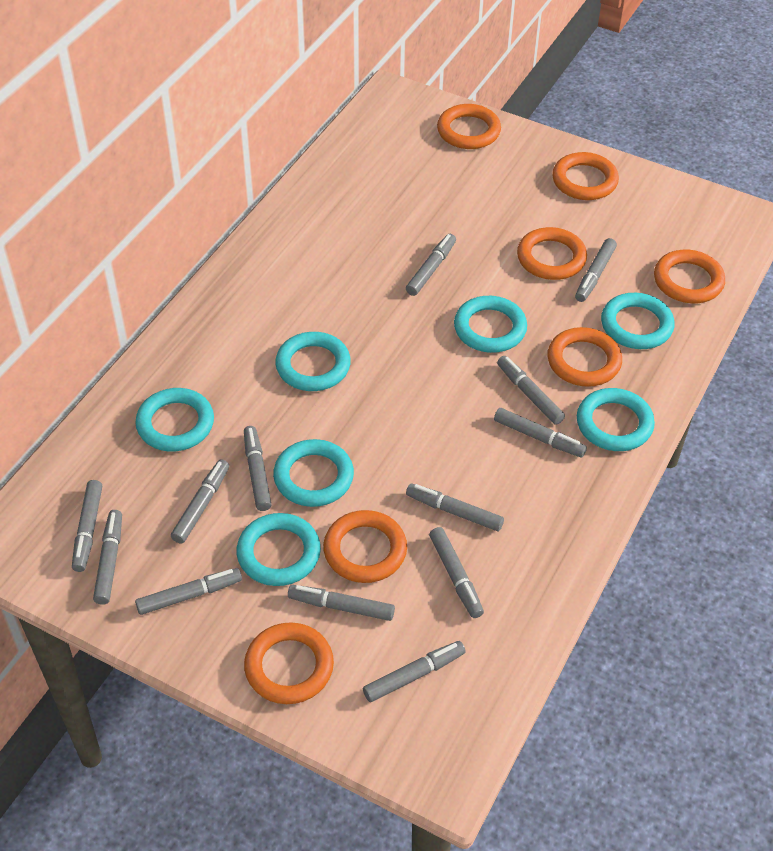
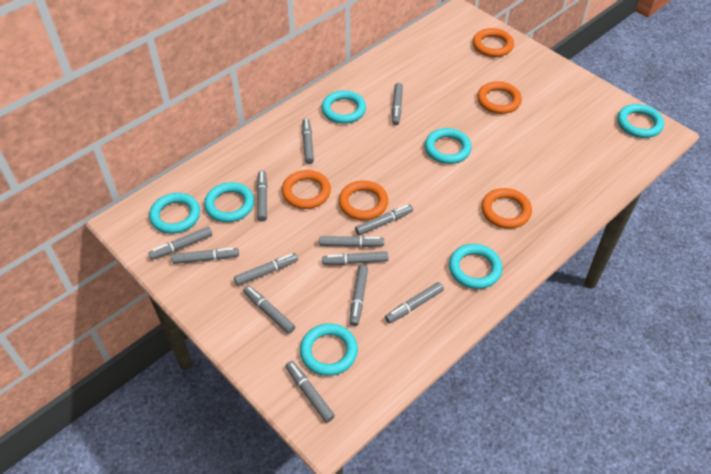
orange ring: [244,622,334,704] [323,510,407,583] [437,104,501,149] [517,227,587,280] [547,327,622,387] [552,152,619,200] [654,250,725,303] = 7 -> [282,170,331,209] [339,181,388,220] [473,28,514,57] [477,81,522,114] [481,188,532,229] = 5

